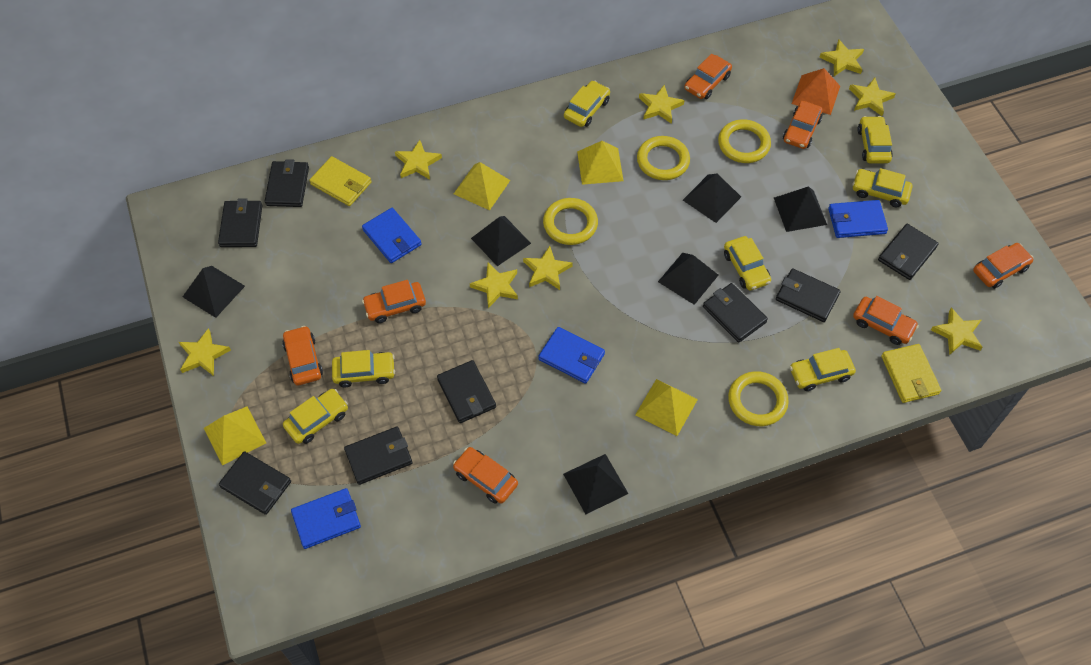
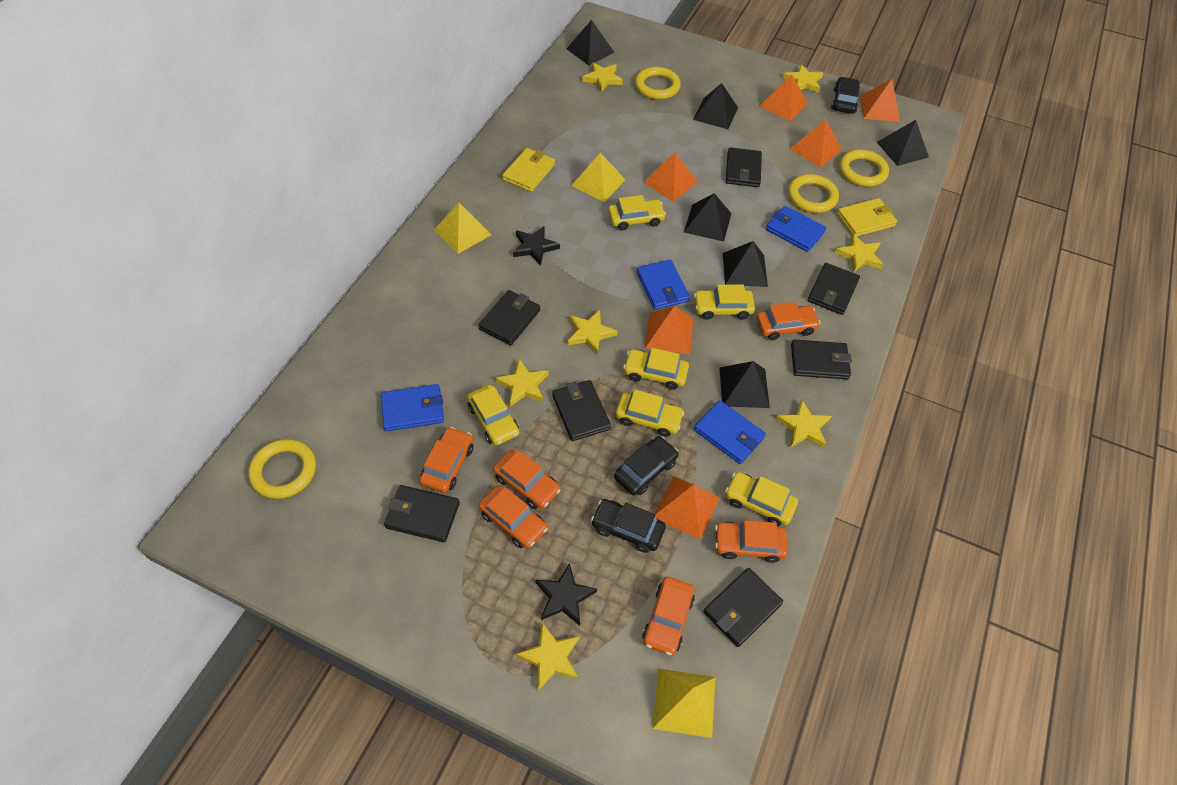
black car: none = 0 -> [591,499,666,553] [614,436,678,495] [831,77,860,114] = 3
black star: none = 0 -> [513,226,560,265] [535,563,597,626] = 2
black wallet: [218,198,263,247] [219,451,291,515] [265,159,309,207] [344,427,412,485] [437,360,496,423] [703,283,768,343] [776,268,841,322] [878,224,939,280] = 8 -> [384,485,460,542] [479,290,540,346] [552,380,611,441] [703,568,783,647] [726,147,762,187] [791,339,852,379] [808,263,860,315] = 7
orange car: [282,326,323,385] [362,280,426,323] [453,447,518,503] [684,54,732,99] [783,101,823,149] [853,296,919,345] [973,243,1033,289] = 7 -> [419,427,473,493] [478,486,548,548] [493,450,561,509] [642,577,695,655] [715,520,788,563] [756,302,820,340] = 6
orange pyramid: [792,68,840,115] = 1 -> [643,152,698,202] [645,306,693,354] [654,476,720,540] [759,75,808,121] [790,119,842,167] [861,79,900,122] = 6
yellow car: [283,389,348,444] [332,350,395,387] [564,81,610,127] [724,236,771,291] [790,348,856,391] [852,168,912,207] [857,116,893,163] = 7 -> [467,385,519,445] [608,195,666,231] [616,390,684,437] [623,348,689,390] [694,285,755,320] [725,472,798,526] = 6
yellow pyramid: [204,407,266,466] [454,162,510,210] [577,141,623,185] [635,379,698,436] = 4 -> [434,203,492,254] [571,153,625,202] [653,668,715,738] = 3
yellow star: [179,328,231,376] [395,140,442,180] [470,263,518,308] [523,246,573,290] [639,85,685,124] [819,39,864,76] [849,78,896,116] [931,308,982,355] = 8 -> [495,359,549,407] [516,623,579,691] [568,310,618,355] [582,63,623,92] [776,400,832,448] [783,64,823,93] [835,234,883,273] = 7

